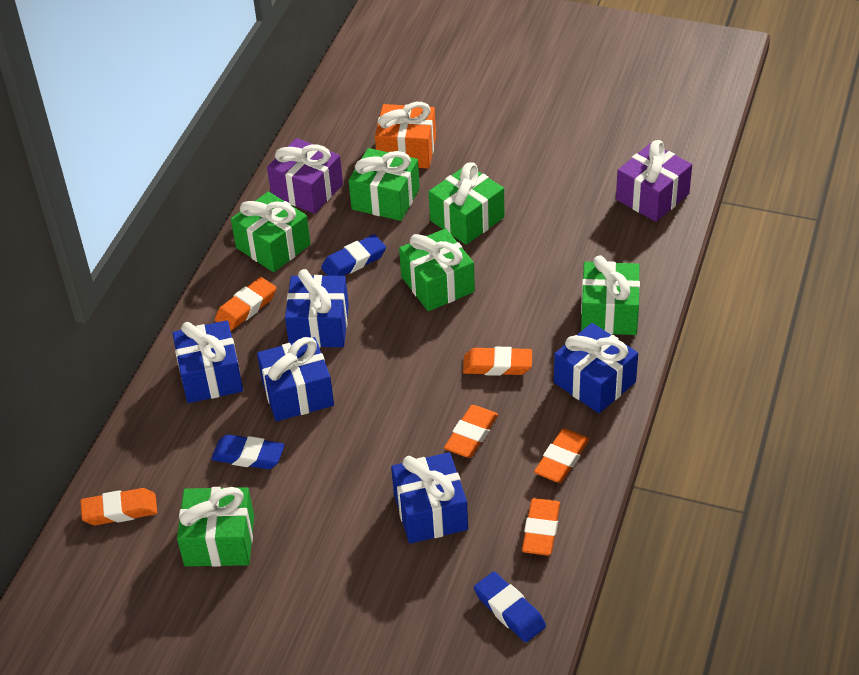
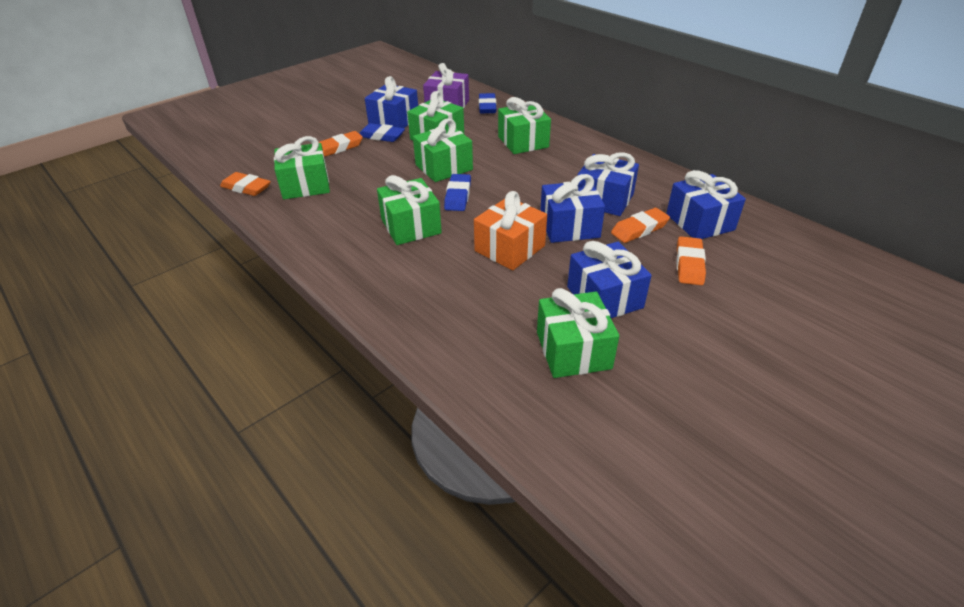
orange eraser: [80,488,157,525] [215,277,276,331] [444,405,498,458] [463,347,532,376] [522,498,560,556] [534,429,589,483] = 6 -> [220,172,271,196] [319,131,363,157] [611,208,670,243] [676,236,706,285] = 4
purple gift: [267,138,343,214] [616,140,692,222] = 2 -> [423,63,469,109] = 1

